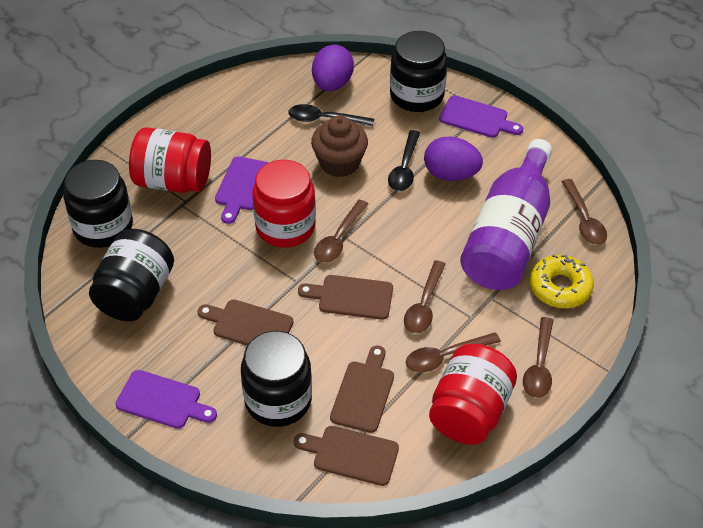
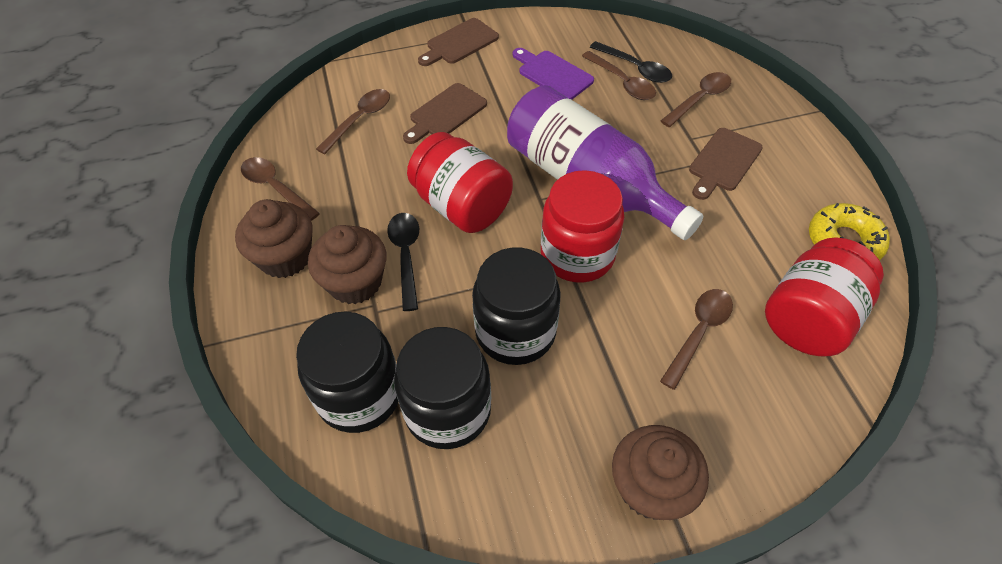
black jar: [64,160,133,248] [89,229,174,322] [241,331,312,427] [390,31,447,112] = 4 -> [296,311,398,433] [394,327,491,449] [472,248,561,365] = 3
brown cupcake: [311,116,368,177] = 1 -> [235,199,313,278] [308,225,387,304] [612,425,709,520] = 3
brown cutting board: [197,299,293,346] [294,426,399,486] [298,275,393,320] [330,346,394,433] = 4 -> [403,83,487,144] [418,18,499,66] [689,128,763,200] = 3
purple cutting board: [115,370,217,429] [215,156,269,224] [439,95,523,138] = 3 -> [513,48,594,100] = 1
purple egg: [312,45,354,91] [424,136,483,181] = 2 -> none = 0

